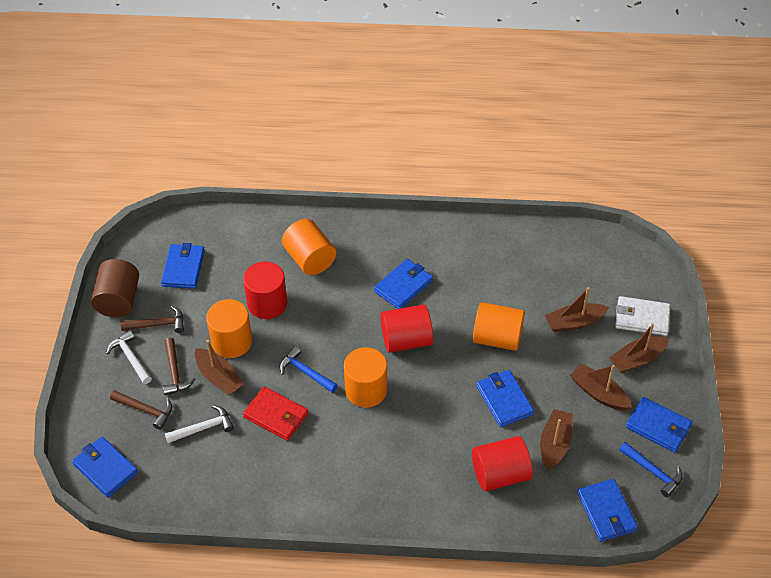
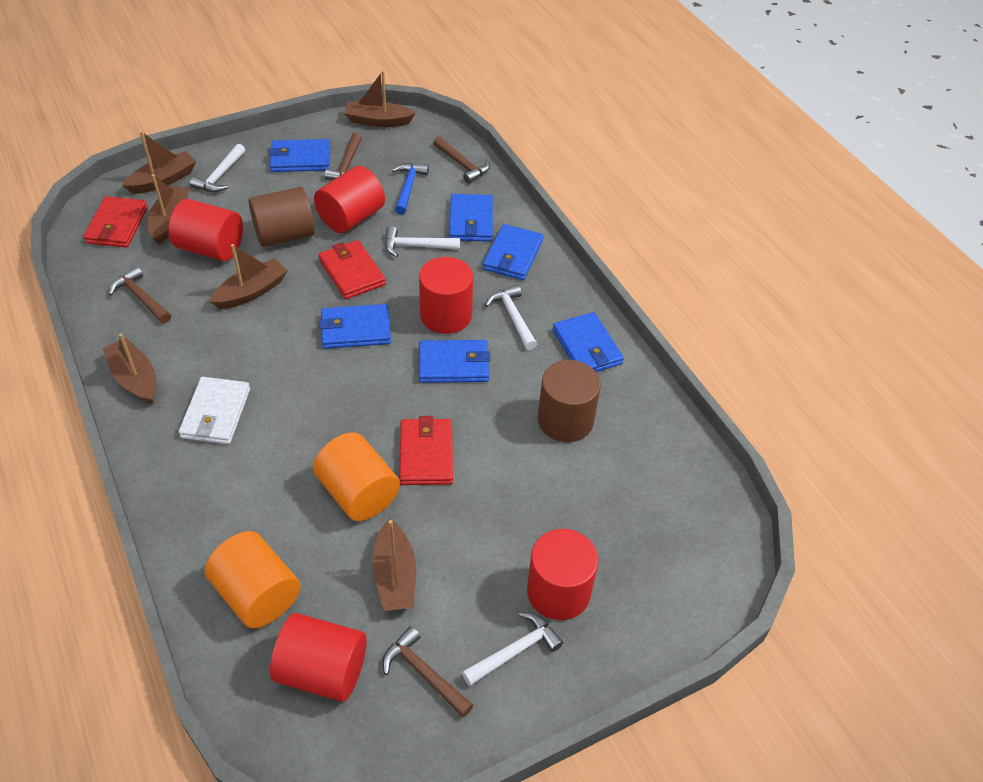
blue hammer: [280,346,338,393] [619,442,683,497] = 2 -> [392,163,429,215] = 1
brown boat: [195,340,244,396] [540,409,573,470] [545,287,609,332] [570,364,632,411] [609,323,669,373] = 5 -> [102,334,156,404] [122,131,196,194] [148,174,190,244] [209,244,288,309] [344,70,416,127] [372,519,416,611] = 6
brown cylinder: [91,259,139,317] = 1 -> [249,187,315,247] [538,360,601,442] = 2
brown hammer: [110,390,172,430] [120,306,184,333] [163,338,195,395] = 3 -> [109,266,171,324] [325,132,362,180] [383,626,474,717] [433,136,490,184] = 4
orange cylinder: [206,299,252,358] [282,219,336,275] [344,347,387,408] [473,302,525,351] = 4 -> [205,531,300,628] [313,432,400,521] = 2
red cylinder: [243,261,287,319] [381,305,433,353] [472,436,533,491] = 3 -> [168,199,243,261] [270,613,367,702] [314,166,385,233] [419,257,473,334] [527,529,598,620] = 5
red wallet: [243,386,309,441] = 1 -> [83,196,148,248] [319,240,386,299] [399,416,453,485] = 3
white hammer: [107,330,152,384] [165,405,234,443] = 2 -> [190,144,245,192] [385,226,460,257] [462,612,563,686] [485,285,537,350] = 4

